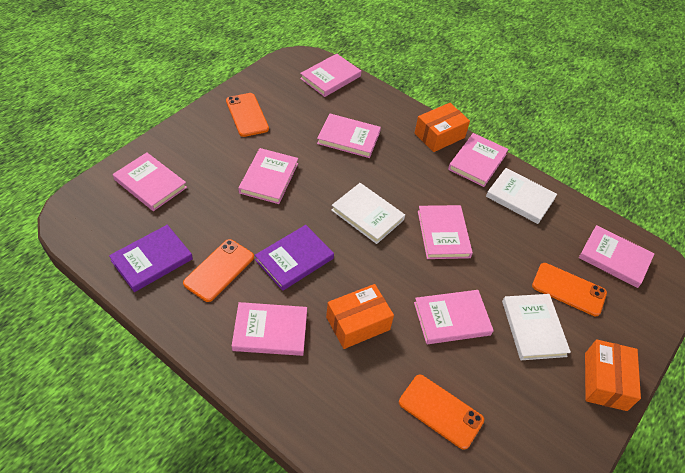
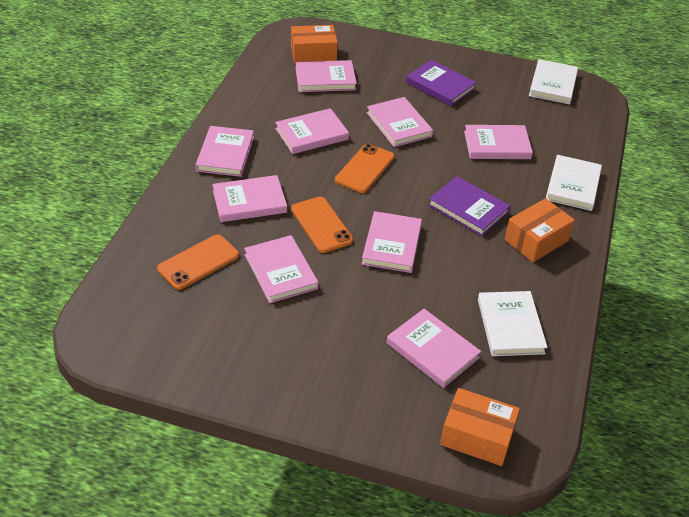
orange phone: [183,239,254,302] [226,93,269,137] [399,375,484,450] [532,263,607,316] = 4 -> [157,234,239,290] [291,196,353,253] [335,144,395,193] = 3

